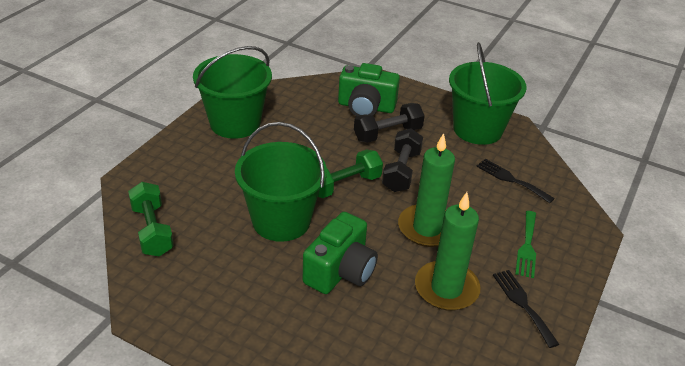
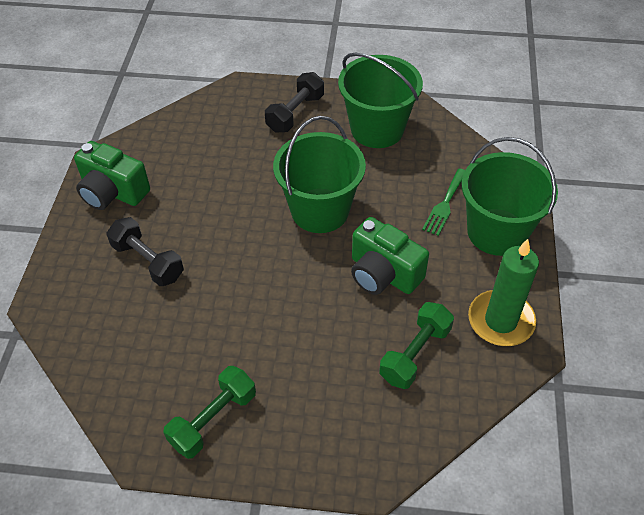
black fork: [476,159,555,203] [493,270,559,348] = 2 -> none = 0
green candle: [398,133,455,247] [415,192,481,311] = 2 -> [468,239,539,346] = 1

